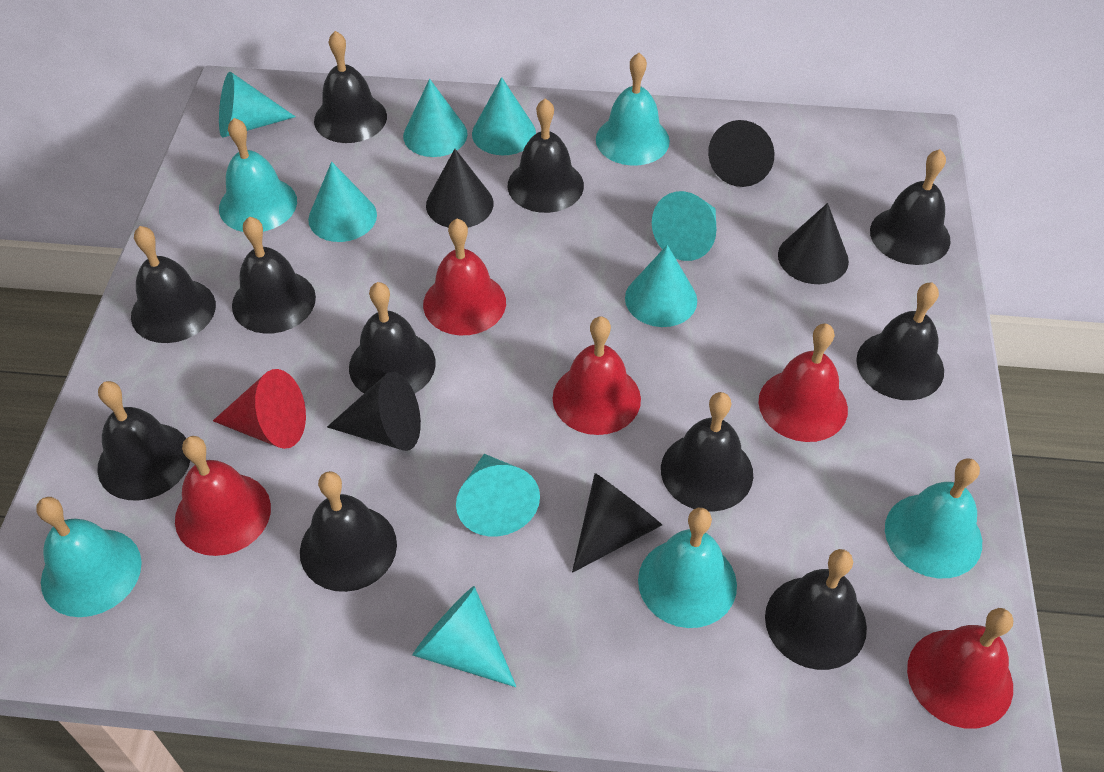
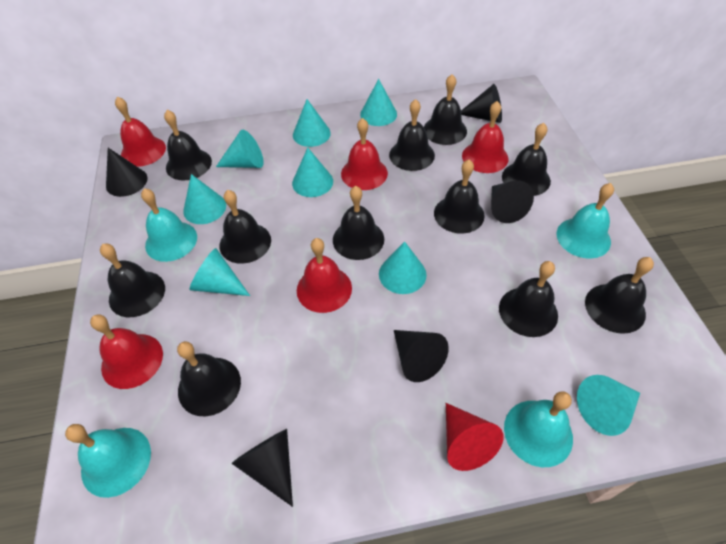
turquoise bell: [36,497,142,617] [219,118,297,232] [596,53,670,166] [638,508,737,628] [885,458,982,578] = 5 -> [65,424,151,498] [141,188,197,262] [504,391,573,467] [556,183,614,258] = 4

